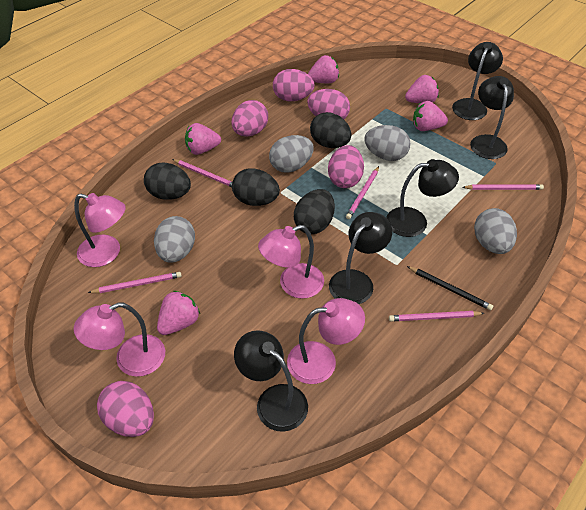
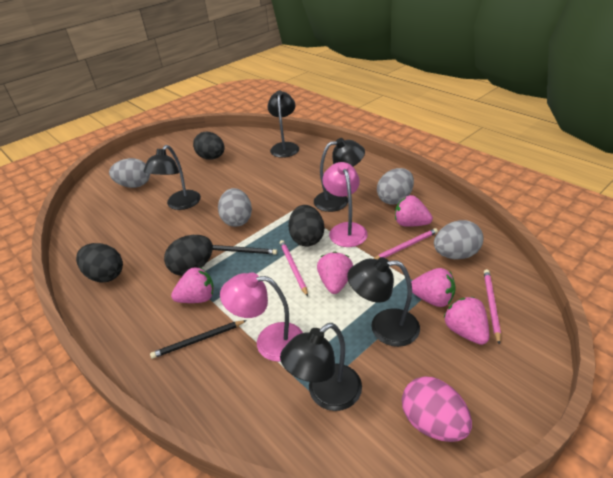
black pencil: [407,266,493,310] = 1 -> [150,320,247,359] [213,245,277,255] = 2
pink egg: [97,381,154,437] [232,100,268,137] [273,69,315,101] [307,89,350,119] [328,145,364,188] = 5 -> [402,376,472,442] = 1
pink lamp: [74,193,126,267] [74,303,165,377] [258,225,324,299] [287,298,365,384] = 4 -> [220,272,303,362] [323,162,368,247] = 2
pink pencil: [88,272,182,293] [172,159,232,187] [346,166,379,219] [389,311,484,321] [462,184,544,190] = 5 -> [280,240,308,297] [373,228,438,260] [484,269,501,345] = 3

